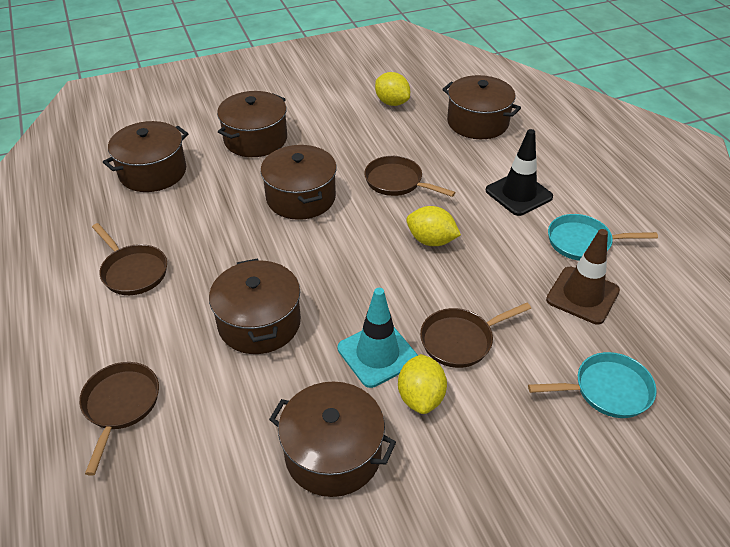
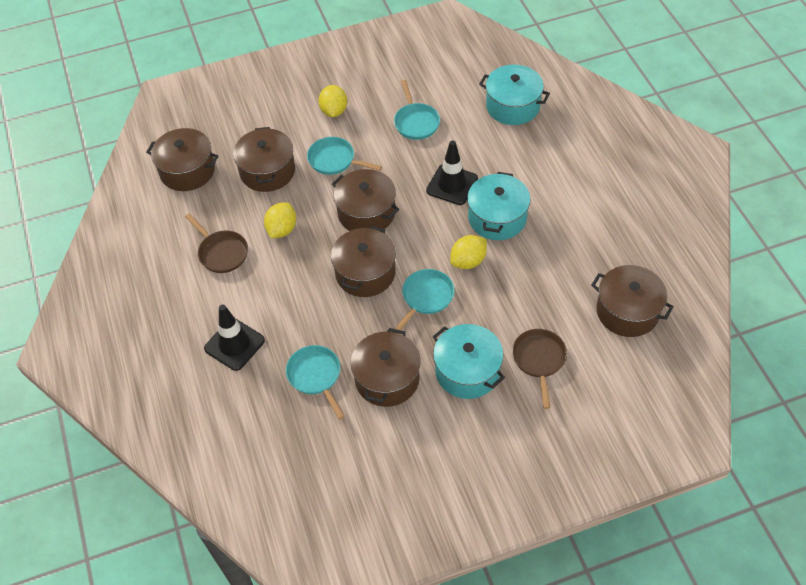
black traffic cone: [486,129,553,216] = 1 -> [204,305,265,371] [426,141,478,205] = 2
brown pan: [79,362,159,476] [92,223,167,295] [364,156,456,197] [420,303,531,368] = 4 -> [185,214,248,273] [512,329,567,409] = 2
brown traffic cone: [546,229,620,324] = 1 -> none = 0
turquoise pan: [528,352,657,418] [548,214,658,261] = 2 -> [286,345,345,420] [307,137,382,175] [394,80,440,140] [395,269,455,334] = 4
turquoise pot: none = 0 -> [432,324,505,399] [467,172,530,240] [479,65,550,125] = 3
turquoise traffic cone: [338,288,418,388] = 1 -> none = 0

